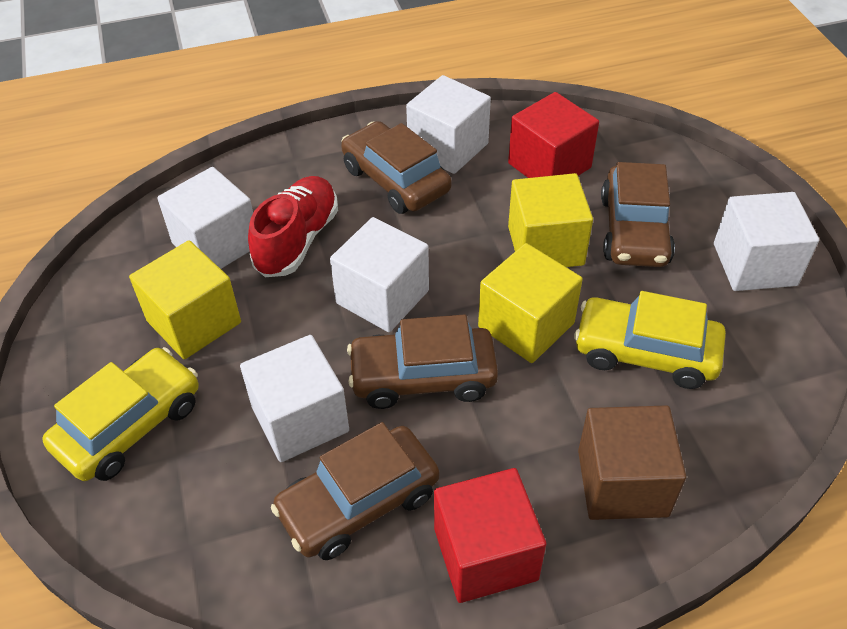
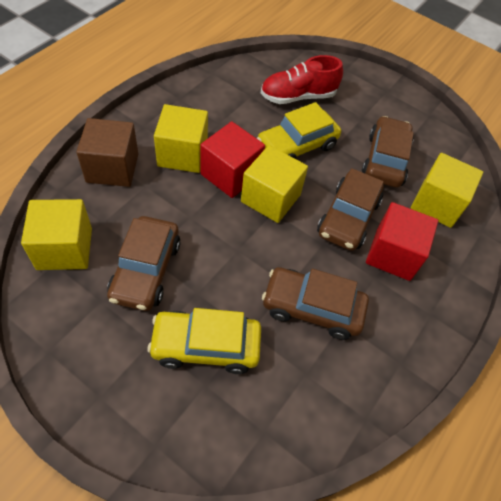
white cube: [157,167,253,269] [240,335,349,462] [330,217,429,332] [406,75,491,174] [714,192,819,291] = 5 -> none = 0
yellow cube: [129,240,241,359] [478,243,583,363] [508,173,593,267] = 3 -> [21,199,92,270] [154,104,208,173] [241,145,308,223] [411,153,483,228] = 4

